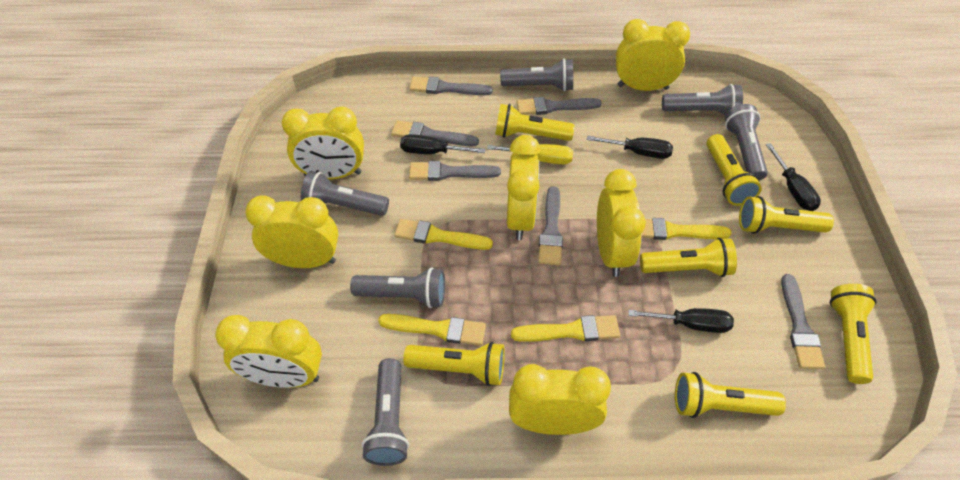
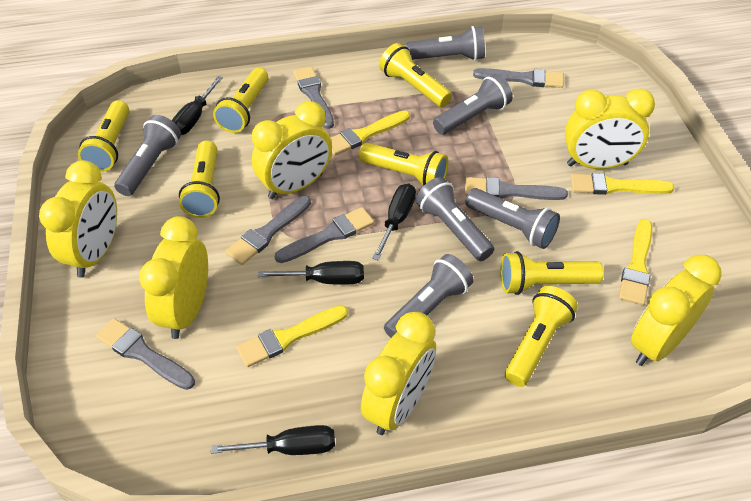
yellow clock: [215,315,322,388] [245,196,338,268] [282,107,364,180] [507,135,541,240] [509,364,611,435] [597,169,646,277] [616,19,690,91] = 7 -> [39,160,117,278] [139,216,208,339] [252,101,332,199] [361,312,436,435] [565,88,655,169] [631,255,722,366] = 6
yellow screwdriver: [487,144,573,164] = 1 -> none = 0

